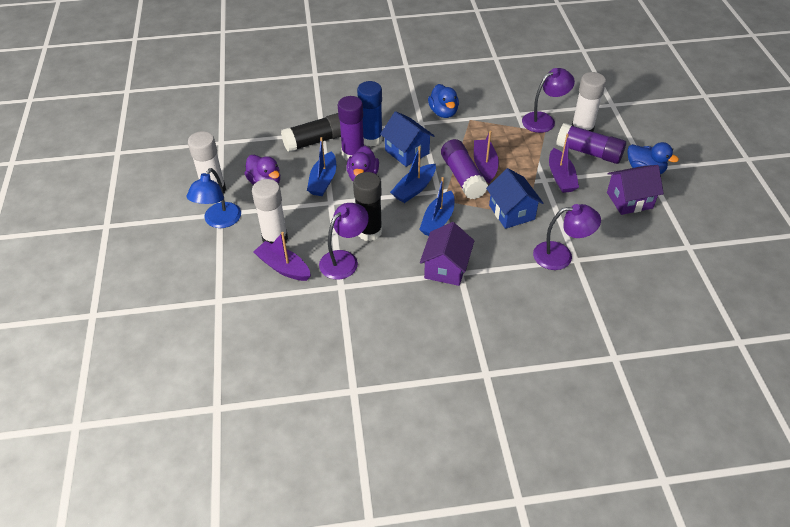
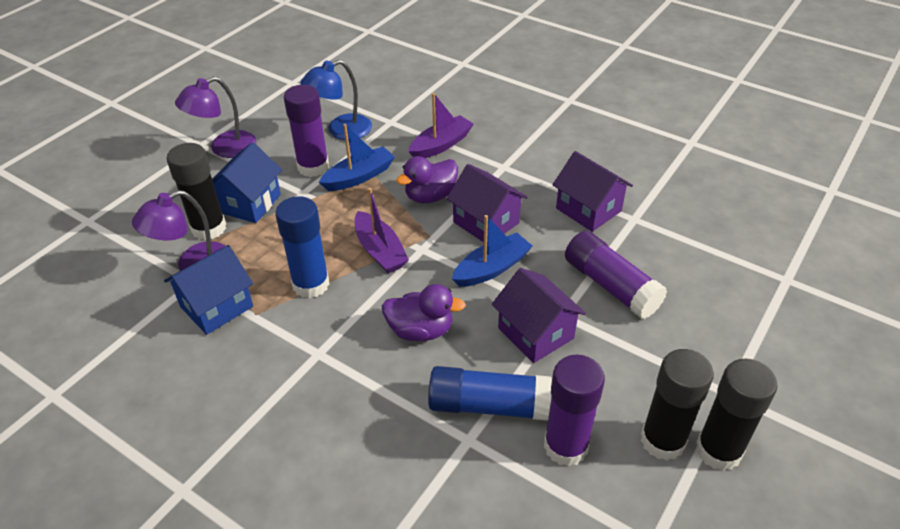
black glue stick: [281,113,341,152] [353,172,382,241] = 2 -> [166,143,226,240] [641,349,714,461] [696,359,778,471] = 3
blue boat: [307,137,336,196] [390,146,436,203] [419,177,454,236] = 3 -> [319,124,395,191] [452,215,533,287] = 2
blue duck: [428,84,459,118] [627,142,679,174] = 2 -> none = 0
blue glue stick: [357,81,383,146] = 1 -> [275,196,330,298] [428,366,552,421] = 2
purple boat: [253,232,311,281] [474,131,499,183] [549,134,579,193] = 3 -> [355,188,409,273] [408,93,474,158] = 2
purple house: [420,222,474,286] [607,165,664,215] = 2 -> [446,164,528,242] [492,268,586,363] [552,151,633,232] = 3
purple lamp: [319,203,369,280] [522,68,575,133] [533,204,601,270] = 3 -> [132,190,226,271] [175,77,257,158] = 2
white glue stick: [188,131,226,193] [252,179,288,243] [572,72,606,132] = 3 -> none = 0

